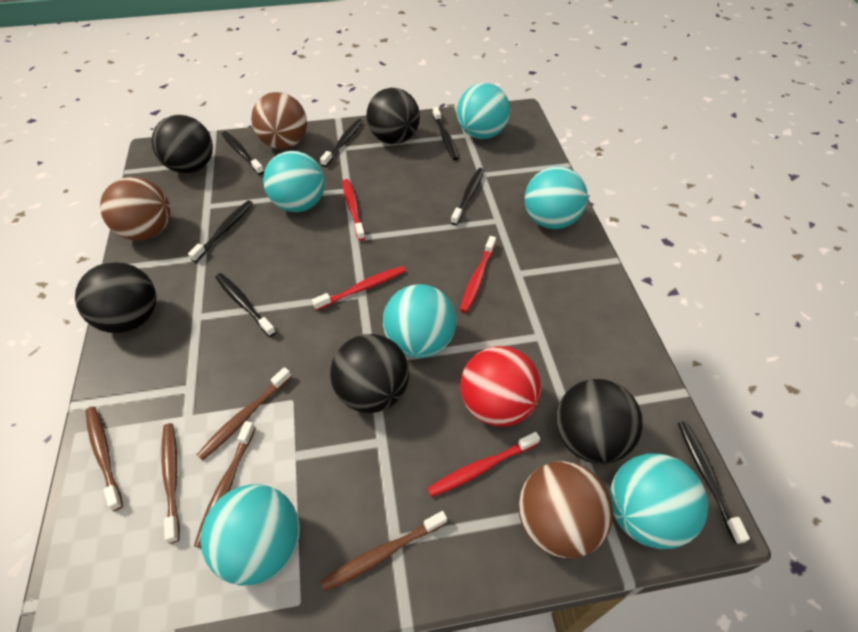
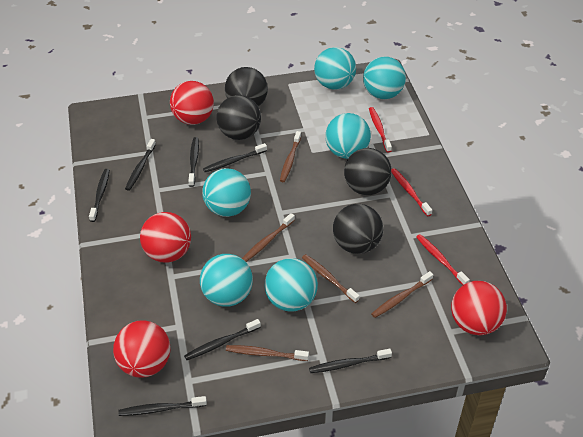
black ball: [75,262,156,333] [152,115,213,173] [330,334,409,413] [366,88,420,144] [556,379,643,464] = 5 -> [216,95,261,140] [225,67,268,107] [333,204,383,254] [344,148,392,195] = 4
brown ball: [100,177,170,240] [251,92,307,149] [518,461,613,558] = 3 -> none = 0
red ball: [460,346,541,427] = 1 -> [113,320,171,378] [140,212,191,263] [170,81,214,125] [451,281,507,335] = 4
red toothbrush: [312,266,406,310] [343,179,365,241] [427,432,540,497] [460,236,496,313] = 4 -> [369,107,392,153] [392,168,432,216] [416,234,470,285] = 3

